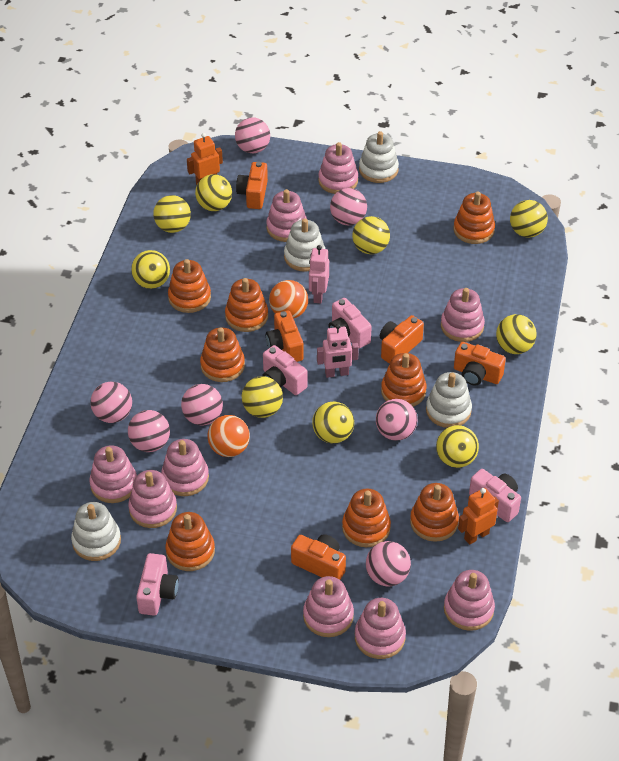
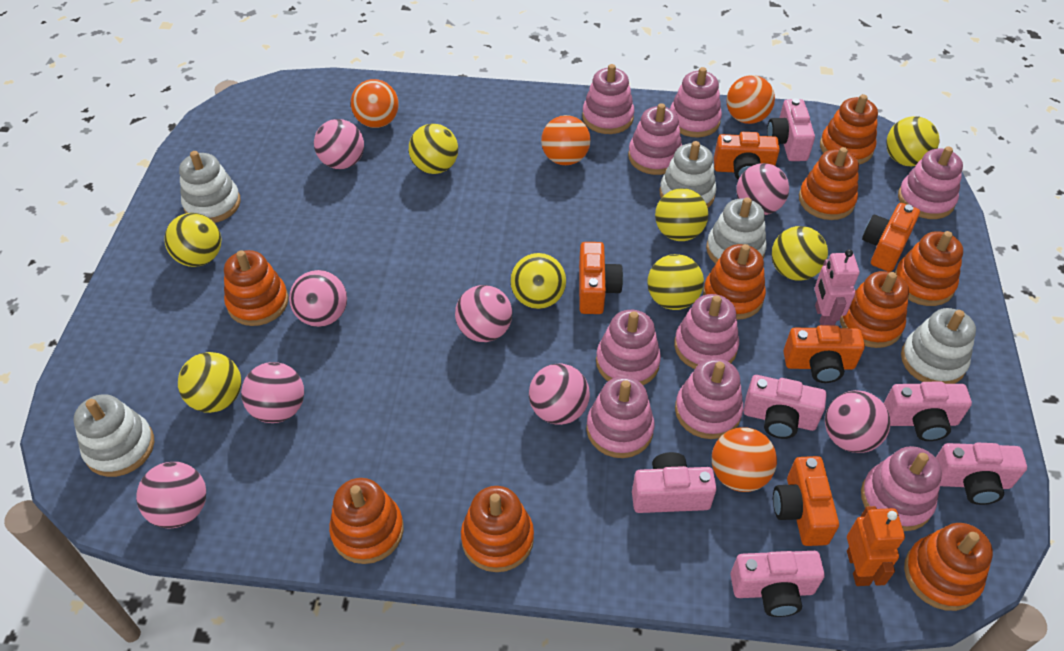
orange ball: [208,415,250,457] [269,280,308,319] = 2 -> [351,79,399,128] [541,115,591,165] [712,427,777,492] [727,75,775,124] = 4
orange robot: [187,133,223,185] [458,488,499,545] = 2 -> [847,506,905,586] = 1
orange stacking toy: [166,512,215,571] [168,259,211,313] [200,327,245,382] [225,278,268,332] [342,489,391,547] [381,353,426,407] [410,483,459,542] [454,191,495,244] = 8 -> [224,250,289,326] [329,478,404,564] [461,486,534,572] [703,244,766,320] [799,147,859,220] [820,94,878,165] [840,271,909,348] [895,231,963,306] [904,523,993,611] = 9
pink ball: [90,382,132,423] [128,410,170,452] [181,384,223,426] [235,117,270,153] [330,188,367,225] [366,541,411,587] [376,399,417,441] = 7 -> [136,462,206,528] [241,362,304,423] [289,270,347,327] [314,119,364,169] [455,285,512,342] [529,363,590,425] [736,163,789,215] [825,390,890,453] = 8
pink camera: [136,553,179,616] [262,345,307,395] [329,298,372,348] [469,469,521,522] = 4 -> [632,452,717,513] [731,551,825,617] [744,375,826,439] [767,98,815,161] [884,382,972,441] [936,443,1027,505] = 6
pink robot: [309,245,329,304] [317,324,359,378] = 2 -> [814,249,859,326] = 1
white stacking toy: [71,502,121,561] [284,218,325,272] [359,131,399,183] [426,372,472,428] = 4 -> [73,394,154,477] [179,151,241,223] [660,141,717,208] [706,197,767,264] [901,308,976,384] = 5
yellow ball: [131,250,170,289] [153,195,191,233] [195,174,232,211] [242,376,283,418] [312,402,354,443] [352,216,390,254] [436,425,479,468] [496,314,536,354] [510,200,548,238] = 9 -> [164,213,222,267] [178,352,242,413] [409,124,458,174] [510,253,566,309] [647,254,704,310] [655,188,708,241] [771,226,828,281] [886,116,939,166] = 8

